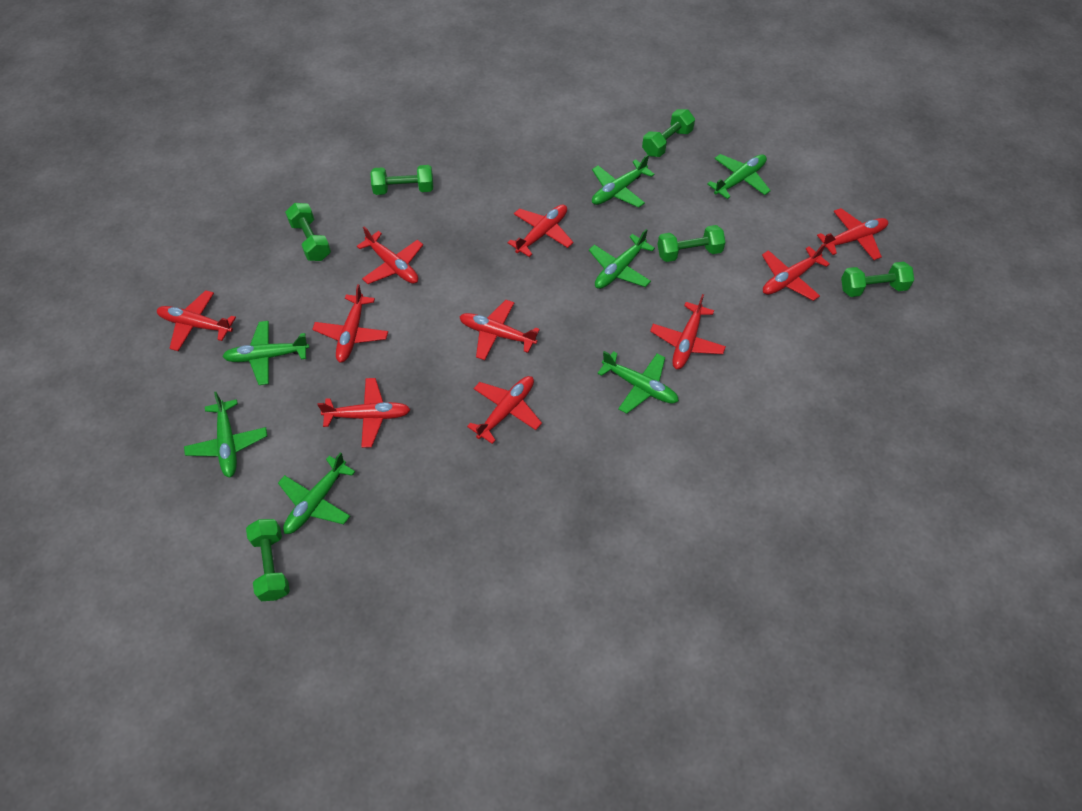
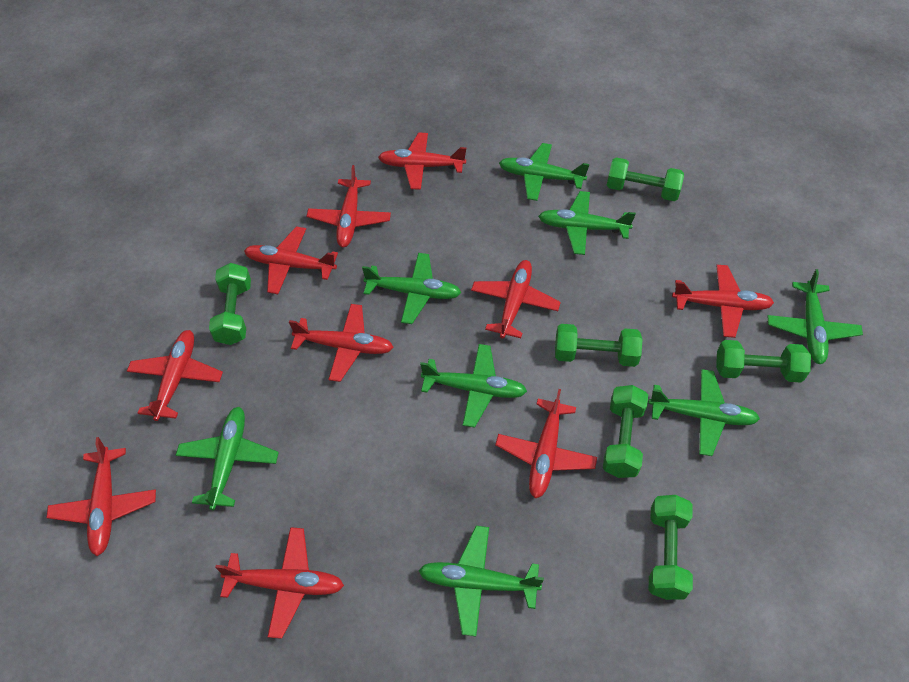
green plane: [184,392,267,478] [222,321,309,385] [278,452,355,534] [589,229,655,289] [592,155,655,208] [597,351,679,414] [707,154,771,199] = 7 -> [176,407,279,510] [362,253,462,324] [418,526,544,637] [420,344,527,428] [499,143,589,201] [538,191,636,255] [648,369,760,456] [767,269,863,365] = 8

